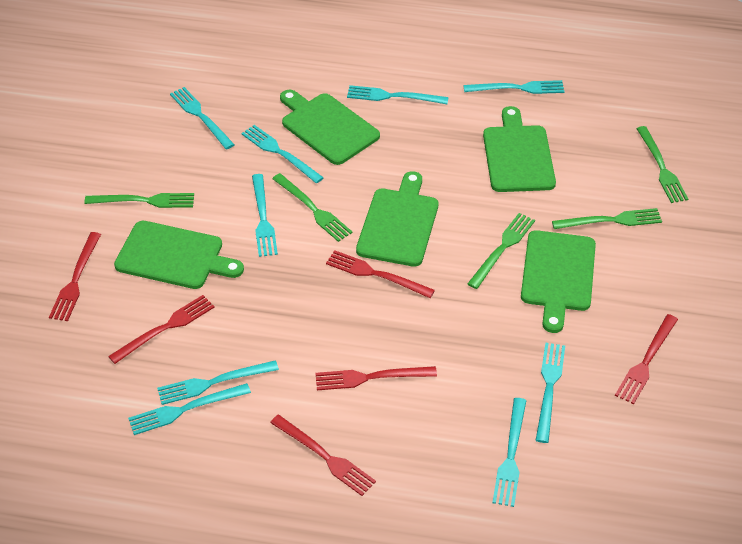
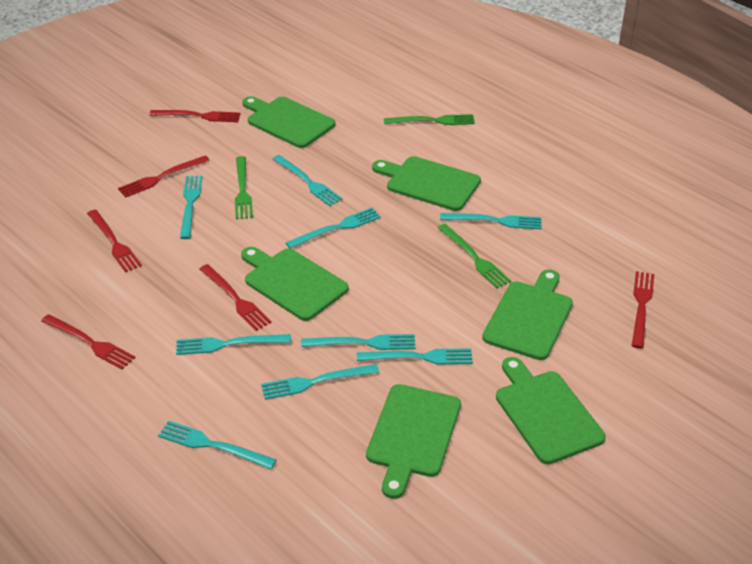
green cutting board: [114,221,244,289] [280,90,380,165] [356,171,438,267] [483,106,556,192] [521,230,596,333] = 5 -> [241,247,349,321] [242,96,336,148] [366,384,461,499] [372,156,481,211] [482,269,573,360] [496,357,606,464] = 6
green fork: [84,193,194,208] [272,173,352,242] [467,213,535,289] [552,208,662,229] [636,126,688,203] = 5 -> [235,156,253,219] [384,114,475,125] [437,224,511,288] = 3

